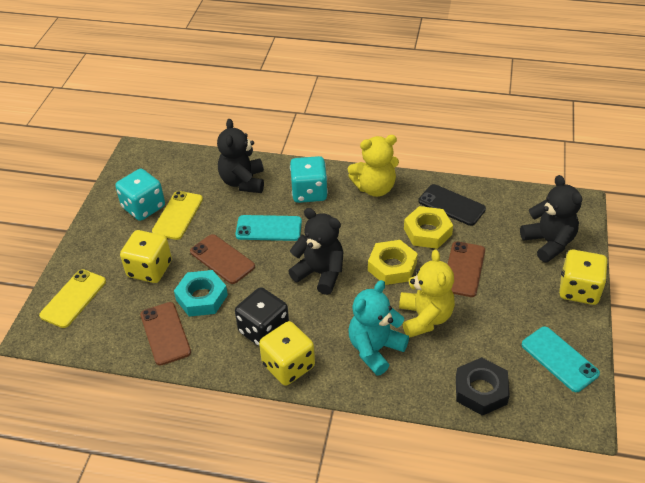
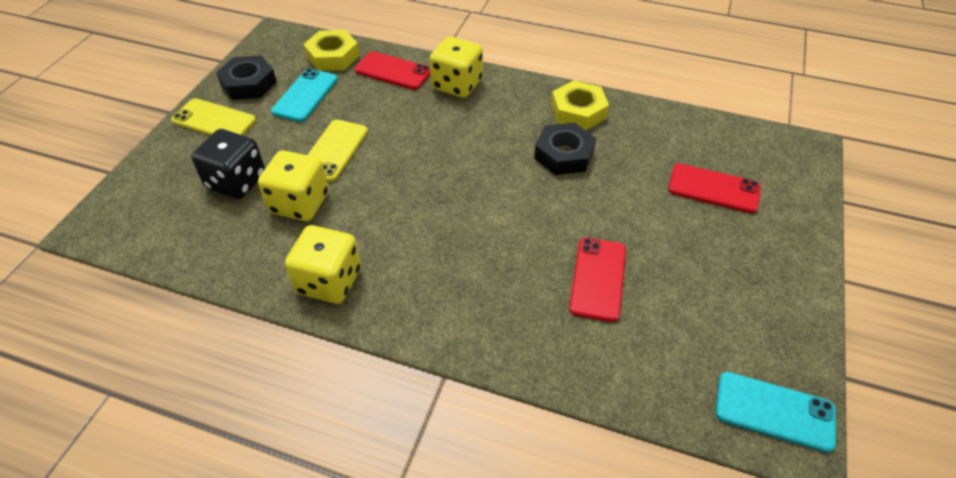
black nut: [456,357,510,416] = 1 -> [216,56,277,100] [534,122,596,175] = 2
black phone: [418,184,486,226] = 1 -> none = 0
black teddy bear: [217,119,264,193] [288,208,344,295] [520,175,582,263] = 3 -> none = 0
brown phone: [140,302,191,366] [190,234,255,284] [448,241,485,297] = 3 -> none = 0
red phone: none = 0 -> [354,51,430,90] [569,237,626,322] [668,164,761,213] = 3
turquoise dice: [115,169,165,221] [290,156,328,203] = 2 -> none = 0
turquoise nut: [174,270,228,317] = 1 -> none = 0
turquoise teddy bear: [348,280,409,376] = 1 -> none = 0
yellow teddy bear: [348,135,399,197] [399,250,455,338] = 2 -> none = 0

